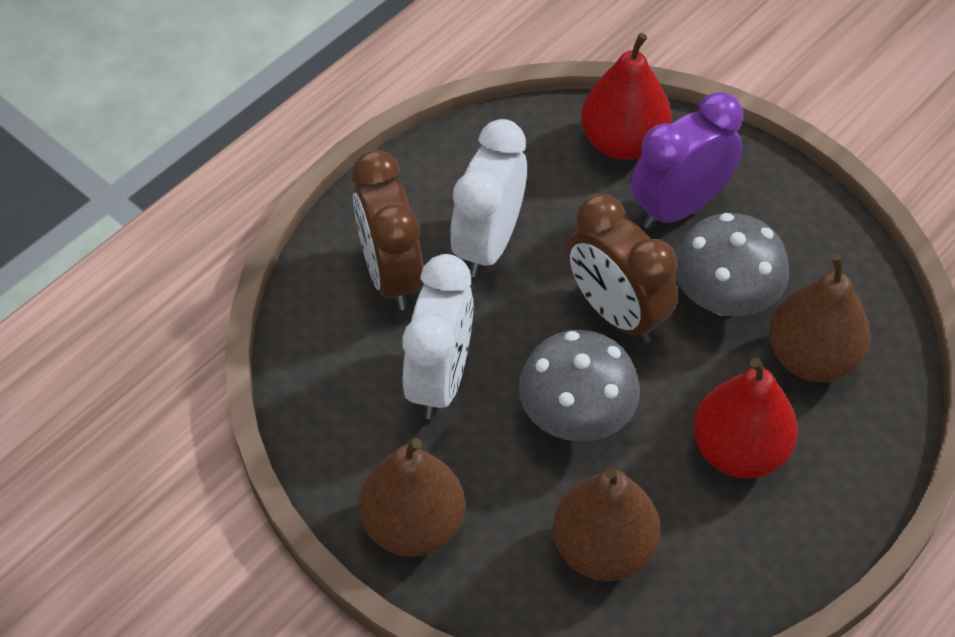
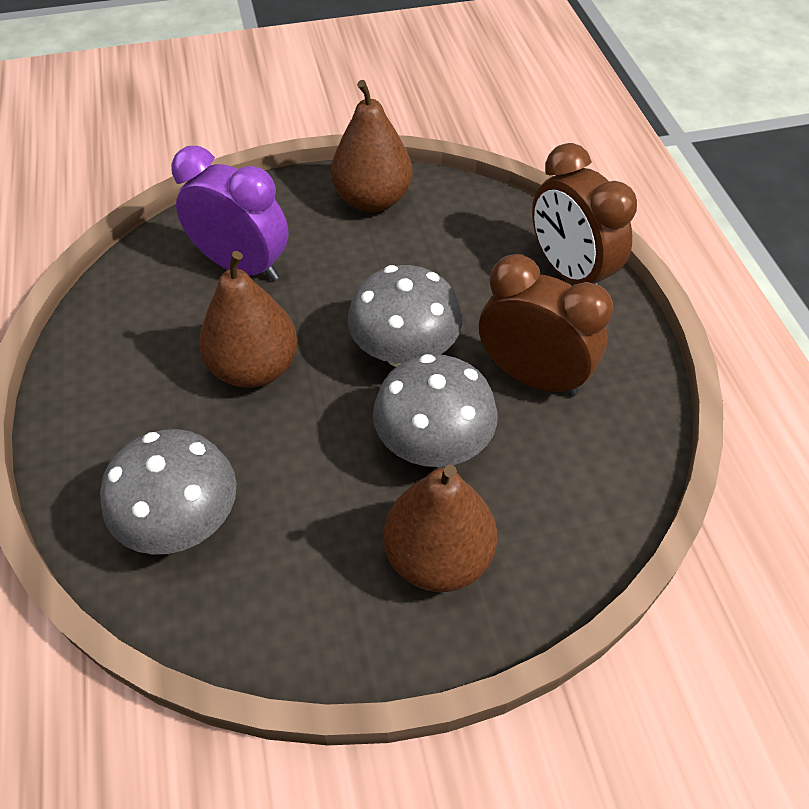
grey mushroom: [518,330,640,442] [675,213,789,316] = 2 -> [100,429,237,555] [348,265,462,367] [373,354,498,467] = 3
red pear: [581,33,671,160] [693,357,798,478] = 2 -> none = 0
white clock: [402,254,474,419] [450,119,527,277] = 2 -> none = 0

